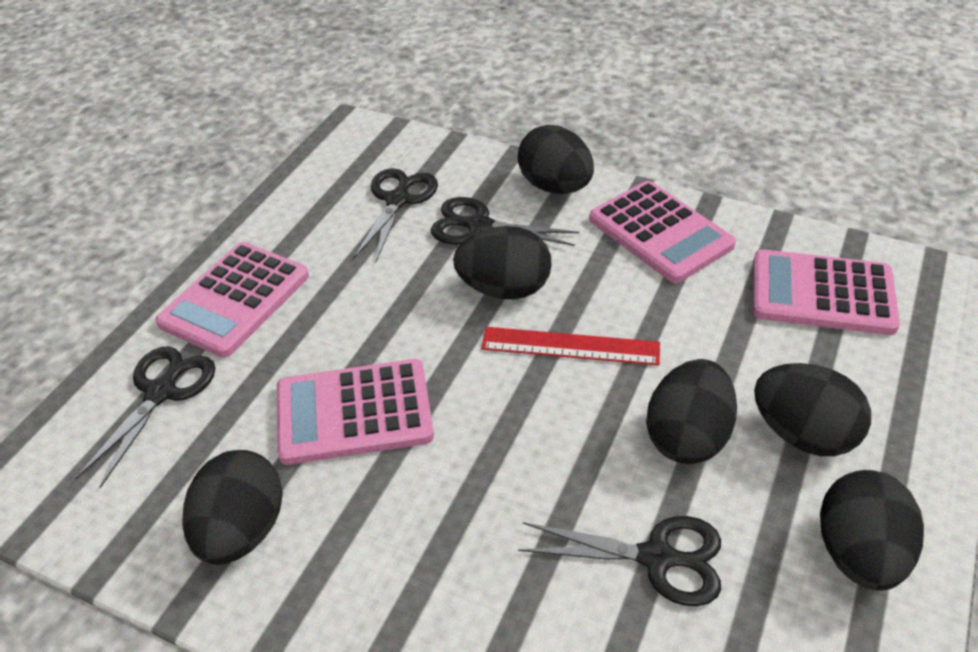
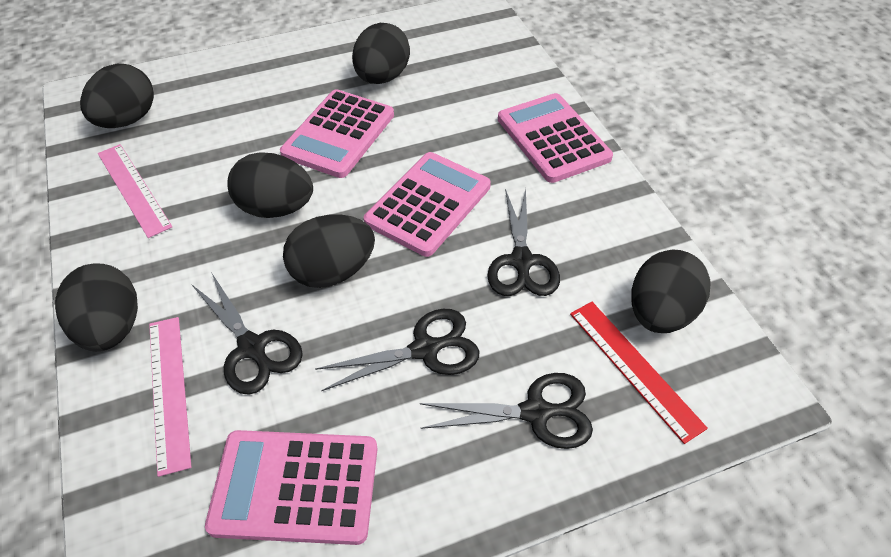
pink ruler: none = 0 -> [98,144,172,238] [149,317,191,477] = 2

